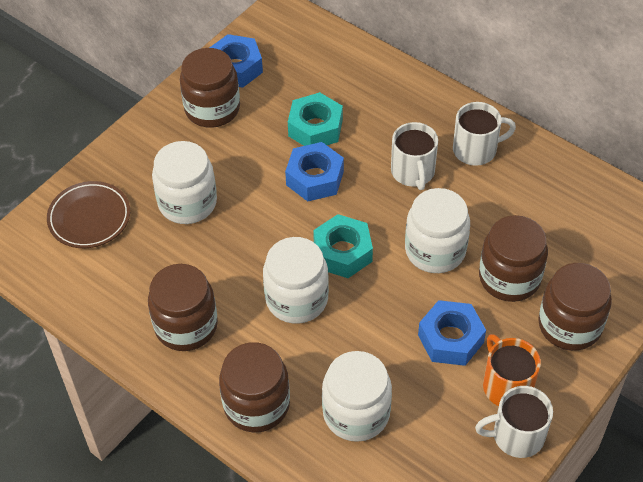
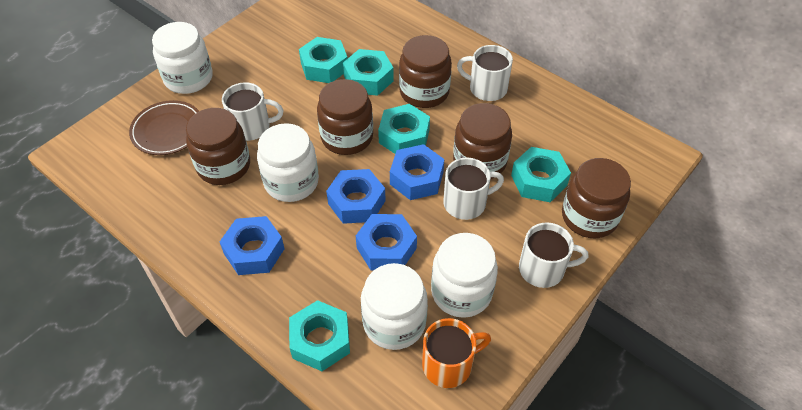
blue nut: [210,34,263,88] [285,142,344,202] [418,300,486,366] = 3 -> [220,216,285,275] [326,169,386,224] [356,214,417,271] [390,144,444,200] = 4
turquoise nut: [288,92,343,146] [313,214,373,278] = 2 -> [289,300,350,371] [299,37,348,83] [343,49,394,96] [378,104,430,154] [511,147,571,202] = 5
white mug: [391,122,438,190] [453,102,516,166] [475,386,553,458] = 3 -> [222,82,283,141] [443,158,504,220] [457,45,513,101] [519,222,588,288] = 4

